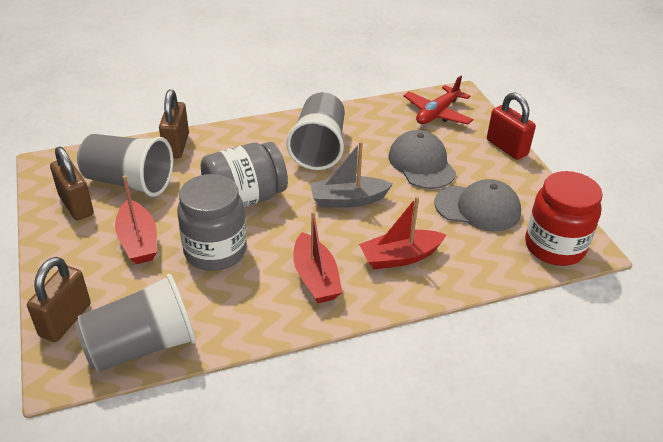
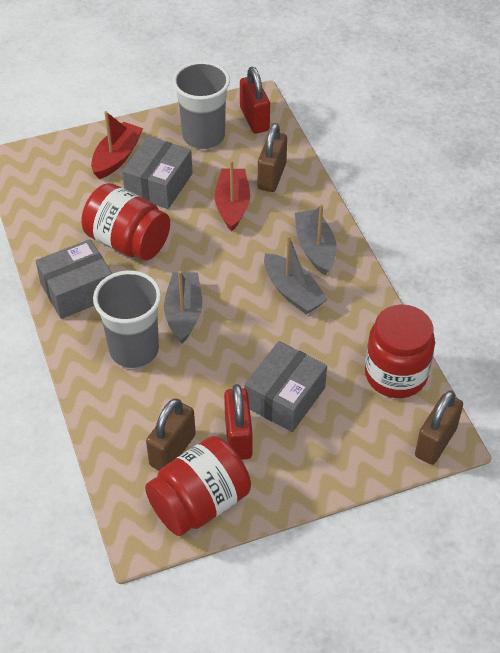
grey boat: [310,141,393,208] = 1 -> [164,271,202,343] [264,236,328,314] [295,204,337,276] = 3
grey box: none = 0 -> [36,239,112,319] [122,136,193,209] [244,341,327,432] = 3
grey cap: [389,130,456,189] [434,179,521,232] = 2 -> none = 0
grey cup: [75,274,196,372] [77,134,173,197] [287,92,345,170] = 3 -> [93,270,161,368] [173,61,230,149] = 2
grey jar: [177,174,247,271] [201,142,288,207] = 2 -> none = 0
red boat: [115,175,157,264] [293,211,342,303] [359,196,446,270] = 3 -> [91,111,143,179] [215,160,250,231] = 2
red jar: [525,171,603,266] = 1 -> [81,183,170,260] [145,436,251,536] [365,304,435,398] = 3
red padlock: [487,93,536,160] = 1 -> [224,384,252,460] [240,67,270,134] = 2
red plane: [403,75,473,125] = 1 -> none = 0

